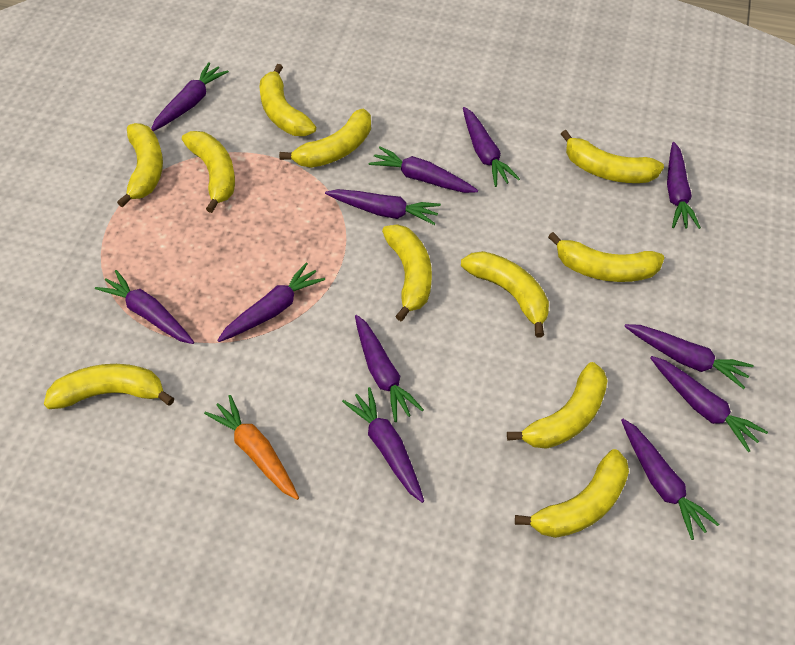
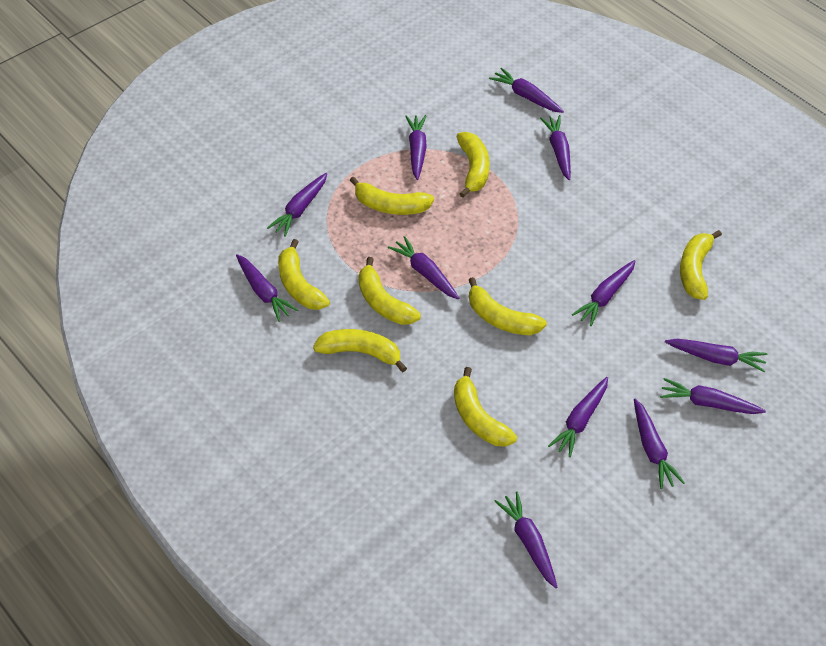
orange carrot: [204,395,299,500] = 1 -> none = 0
yellow banana: [44,364,175,409] [117,123,163,207] [182,131,235,213] [259,64,316,136] [279,109,371,168] [382,224,432,321] [461,251,549,337] [507,362,608,449] [515,449,629,538] [548,232,665,282] [561,130,664,183] = 11 -> [278,239,330,310] [313,329,407,372] [350,176,434,215] [358,257,421,325] [454,367,517,446] [457,132,490,198] [469,277,547,335] [680,230,722,300] = 8

